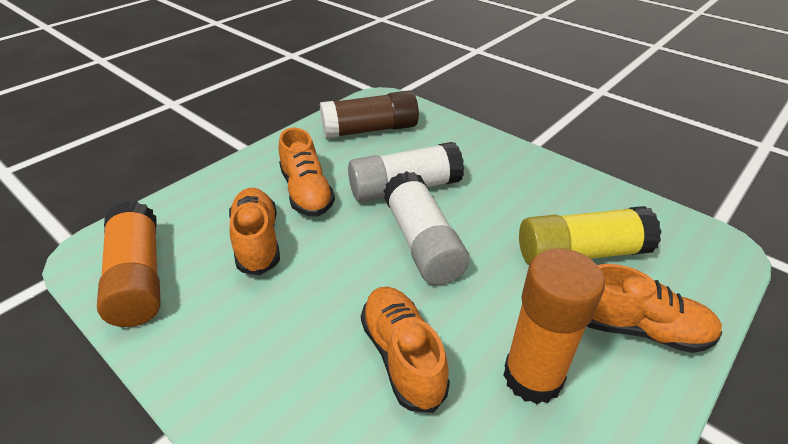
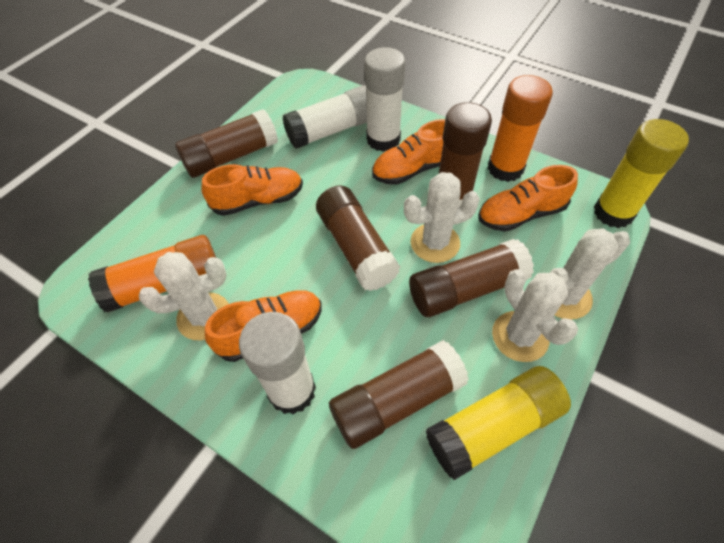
brown glue stick: [320,90,419,139] = 1 -> [175,109,278,178] [316,185,400,291] [329,340,469,449] [409,239,534,317] [439,102,492,207] = 5
white cactus: none = 0 -> [139,252,229,340] [404,172,480,263] [492,269,578,362] [550,228,630,319] = 4
white glue stick: [348,142,464,202] [384,171,469,285] = 2 -> [239,312,316,415] [282,85,367,149] [364,47,405,152] = 3
yellow glue stick: [519,206,662,265] = 1 -> [426,366,571,480] [594,119,689,228] = 2

